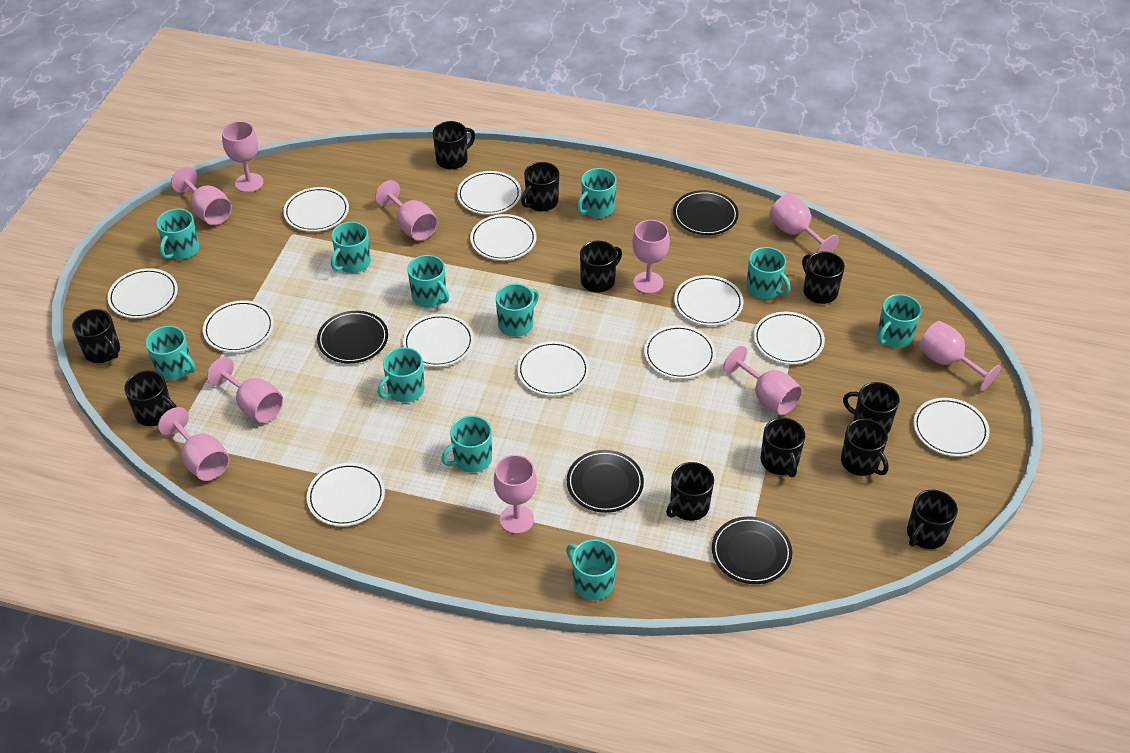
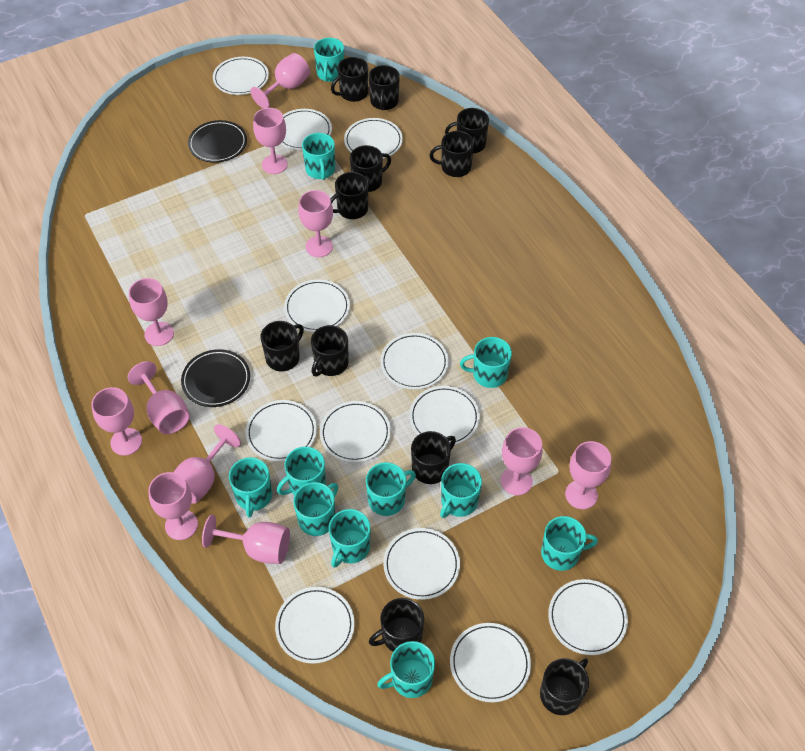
black plate: [317,311,388,363] [567,450,644,513] [673,190,739,235] [712,516,792,584] = 4 -> [181,349,250,407] [188,120,247,163] = 2
pink goblet: [158,407,229,481] [171,167,232,225] [207,357,283,423] [222,121,263,193] [375,180,438,241] [494,455,537,534] [632,220,670,294] [723,346,802,415] [769,194,839,253] [918,321,1001,391] = 10 -> [92,387,142,456] [128,361,190,434] [129,278,174,346] [148,472,198,540] [173,424,241,504] [202,514,290,564] [250,53,310,109] [253,108,288,174] [298,190,333,257] [501,427,543,495] [565,441,611,509] = 11

